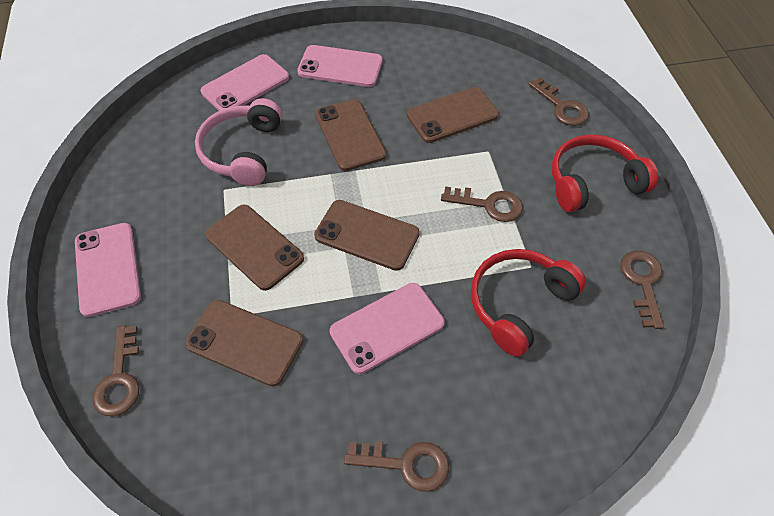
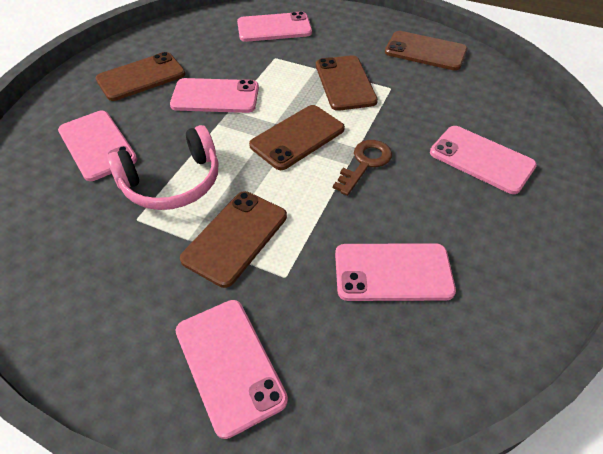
brown key: [92,325,139,416] [344,441,449,492] [441,187,523,222] [529,77,589,126] [620,251,664,329] = 5 -> [333,140,392,196] = 1
pink phone: [75,223,141,317] [201,54,289,111] [297,45,383,87] [330,283,445,374] = 4 -> [58,111,137,181] [170,78,259,113] [175,300,288,439] [237,11,312,42] [335,243,456,301] [430,126,537,194] = 6
red headphones: [471,249,586,357] [552,134,658,212] = 2 -> none = 0

